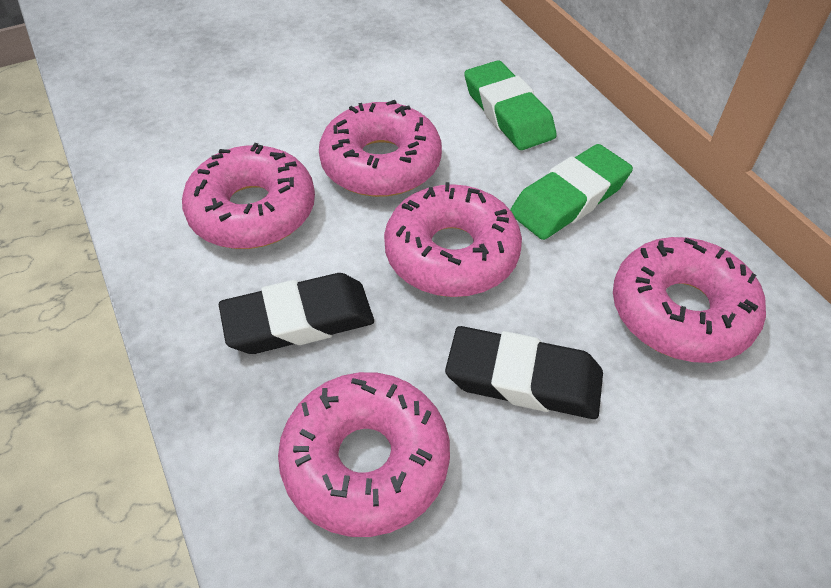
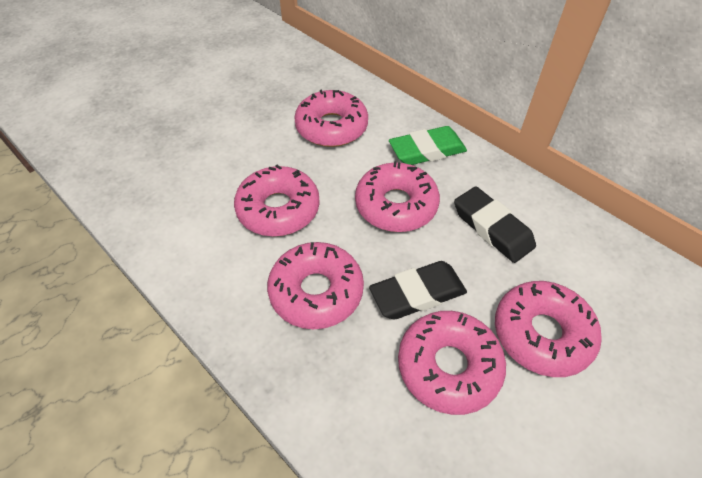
green eraser: [464,60,557,150] [510,144,633,240] = 2 -> [389,126,467,165] = 1
pink donut: [182,143,315,249] [278,372,450,537] [319,100,442,197] [384,182,522,297] [613,237,766,363] = 5 -> [234,165,320,236] [267,242,364,329] [294,90,368,147] [355,161,440,232] [398,311,506,415] [495,281,602,377] = 6

